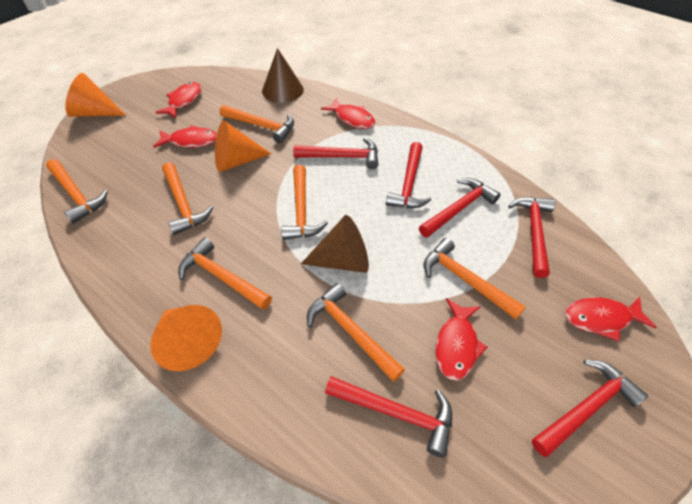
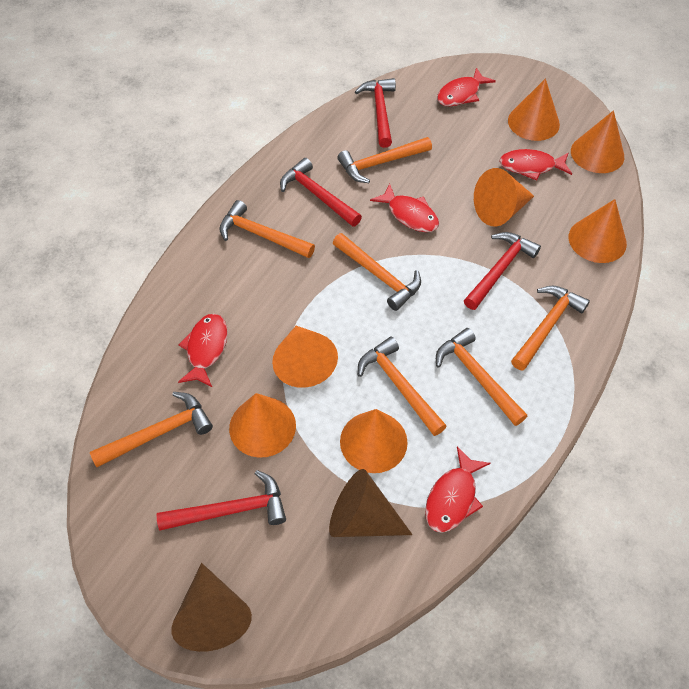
orange cone: [65,73,126,117] [150,305,222,371] [215,120,271,172] = 3 -> [229,393,296,458] [272,326,338,388] [340,409,408,473] [474,168,534,227] [508,78,560,141] [569,199,627,263] [571,110,624,173] = 7
red hammer: [293,138,379,169] [325,376,452,458] [386,142,431,208] [419,178,501,238] [508,197,555,278] [532,360,648,457] = 6 -> [157,470,286,531] [280,158,362,227] [355,78,396,148] [464,232,541,310] = 4

